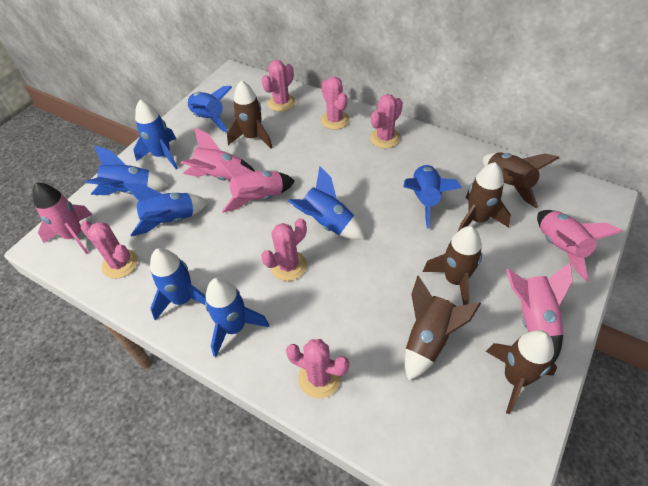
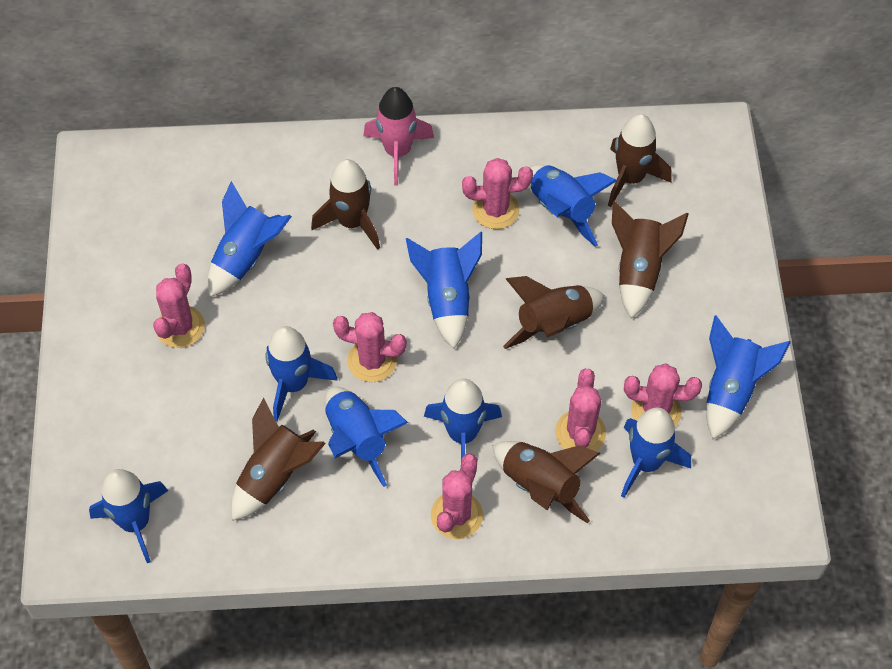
blue rocket: [85,146,169,195] [124,183,208,237] [133,99,178,169] [150,248,206,321] [187,86,232,133] [205,278,269,357] [288,166,365,240] [403,165,462,229] = 8 -> [89,469,168,563] [207,181,292,297] [266,326,338,421] [325,387,408,487] [406,232,482,349] [424,378,502,461] [529,164,617,247] [621,407,691,498] [706,315,791,439] = 9
pink rocket: [32,182,92,254] [181,127,255,180] [219,160,295,213] [506,262,573,363] [537,210,623,281] = 5 -> [363,87,434,186] = 1

